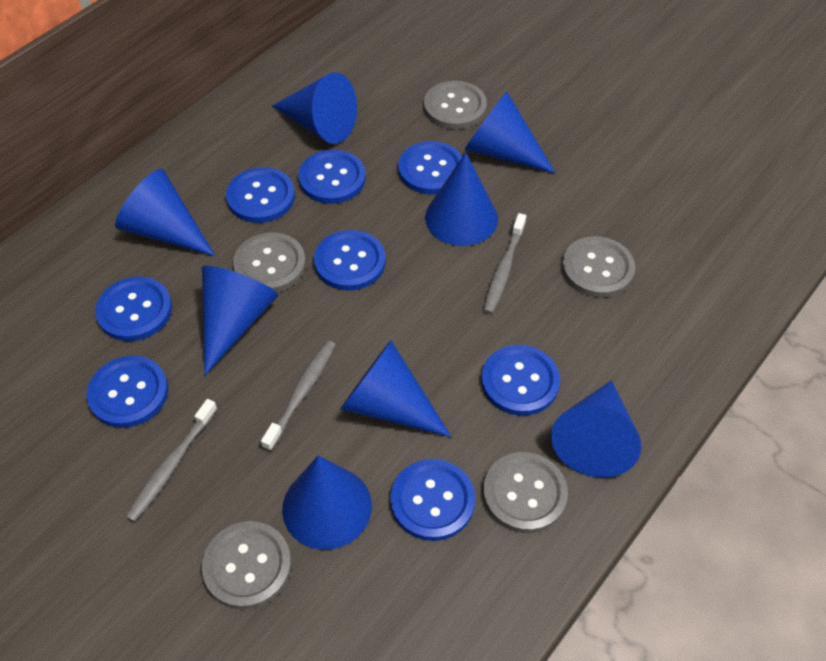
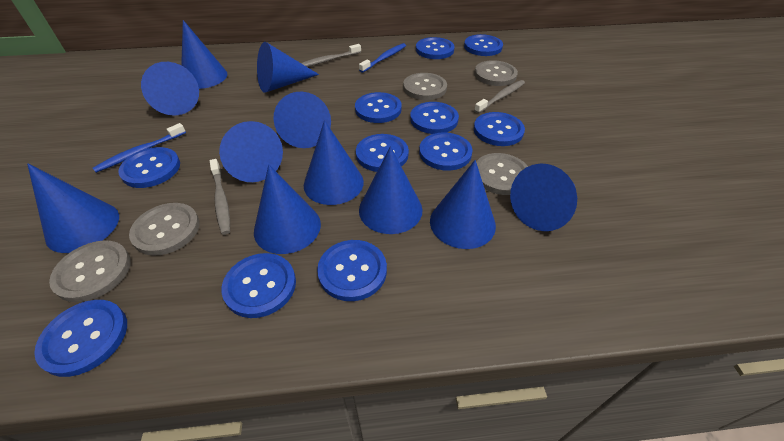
blue button: [87,356,168,428] [95,277,172,341] [226,167,295,223] [298,149,366,204] [314,230,386,291] [390,459,475,541] [398,141,462,194] [481,345,560,416] = 8 -> [34,300,127,377] [118,147,180,188] [222,253,296,318] [317,240,387,301] [355,92,402,123] [356,134,409,172] [410,102,459,134] [416,37,455,59] [419,132,473,171] [464,34,503,56] [474,112,525,146] = 11
blue cone: [115,169,215,256] [202,266,278,375] [272,72,357,144] [282,456,372,550] [341,340,452,437] [425,152,498,246] [465,92,555,173] [551,380,641,478] = 8 -> [27,163,119,253] [141,62,199,116] [181,20,227,89] [219,121,283,182] [254,164,321,254] [257,42,319,93] [273,91,331,148] [304,120,364,205] [359,146,422,234] [430,160,496,249] [510,164,577,231] = 11
blue toothbrush: none = 0 -> [93,123,186,173] [359,43,406,73] = 2

